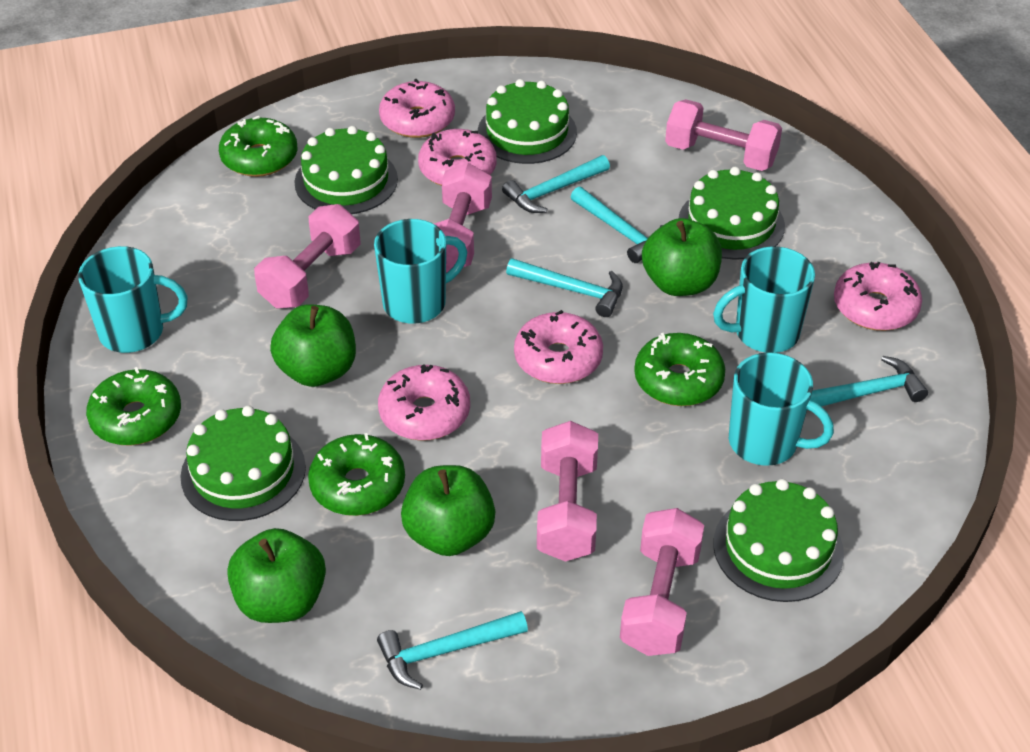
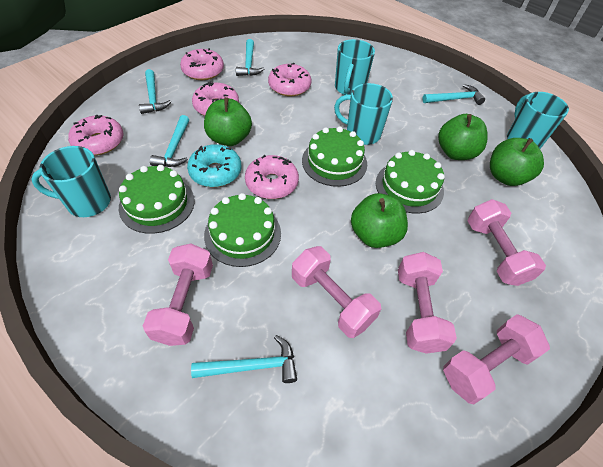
green cake: [180,406,306,521] [294,126,398,214] [478,79,577,164] [679,167,785,260] [713,479,844,602] = 5 -> [119,165,195,234] [204,193,281,267] [302,126,367,187] [376,150,445,213] = 4
green donut: [86,367,181,446] [219,116,297,177] [308,433,405,516] [634,333,725,406] = 4 -> none = 0
turquoise donut: none = 0 -> [187,144,241,187] = 1

